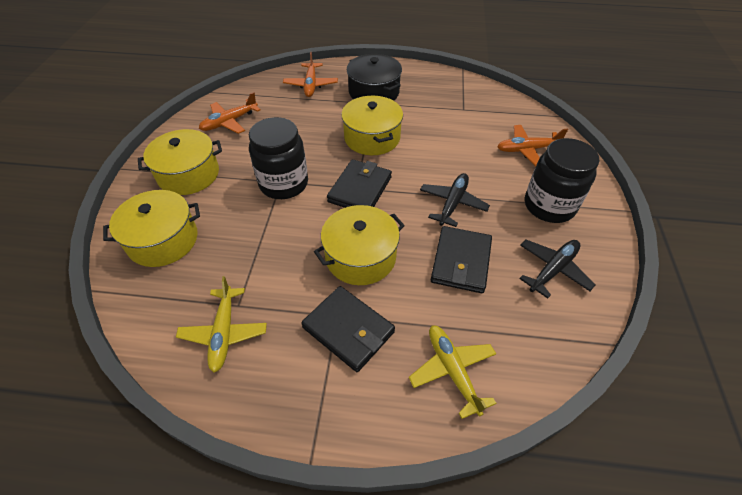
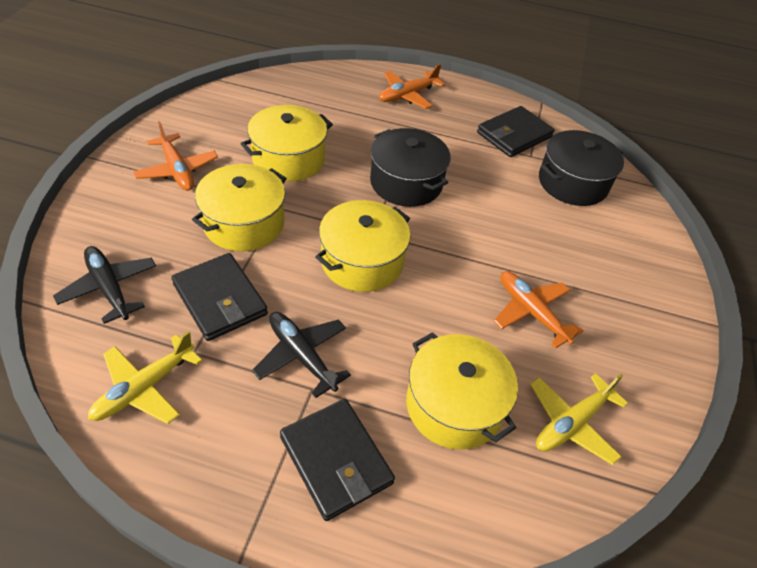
black jar: [249,117,308,199] [525,138,599,223] = 2 -> none = 0
black pot: [347,54,402,101] = 1 -> [370,128,451,207] [539,130,624,206] = 2

